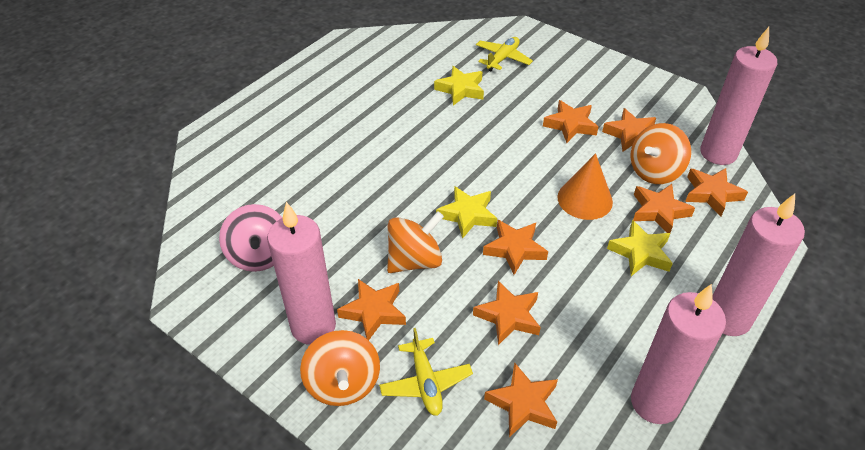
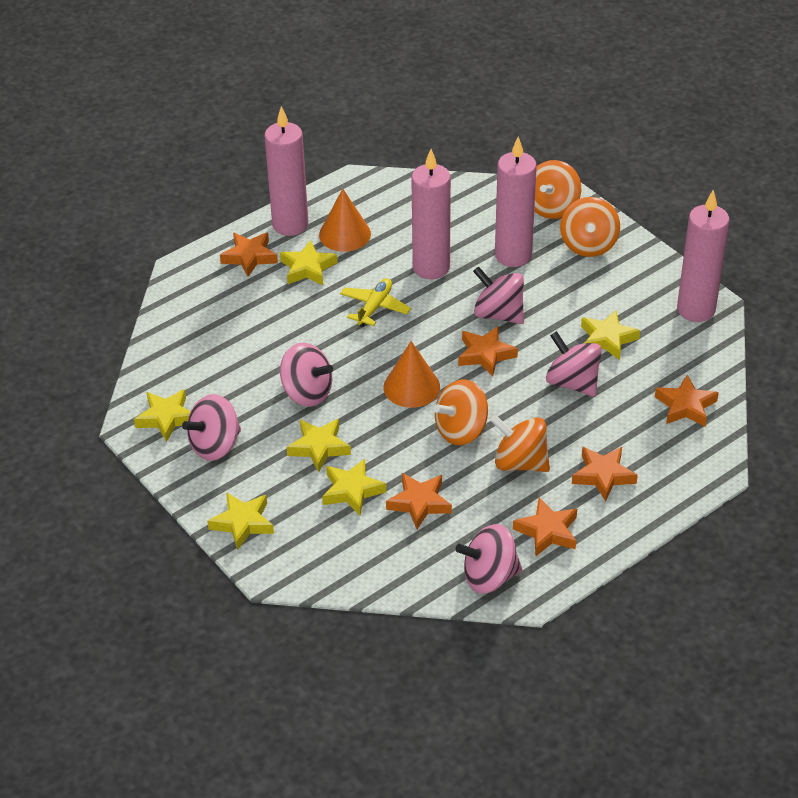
orange cone: [557,153,613,220] = 1 -> [319,189,371,252] [383,341,440,408] = 2
orange spinning top: [300,330,380,406] [387,211,444,273] [630,123,691,184] = 3 -> [434,379,488,445] [491,415,550,472] [534,160,581,219] [560,197,620,257] = 4
orange star: [337,279,406,340] [473,281,541,345] [483,220,548,275] [484,362,558,437] [543,100,598,143] [602,108,656,151] [633,184,695,233] [685,168,748,217] = 8 -> [220,232,278,277] [386,473,452,529] [458,326,518,377] [513,498,577,557] [572,447,638,501] [655,375,719,427] = 6
pink spinning top: [219,204,283,272] = 1 -> [182,394,241,461] [280,343,333,407] [455,524,522,594] [473,266,524,324] [546,331,602,397] = 5
yellow plane: [379,328,473,416] [476,37,533,71] = 2 -> [340,278,411,327] = 1
yellow star: [434,66,484,106] [436,186,497,239] [607,220,673,276] = 3 -> [134,389,191,442] [207,492,274,550] [280,240,337,285] [287,419,351,472] [322,459,386,515] [581,310,640,360] = 6

